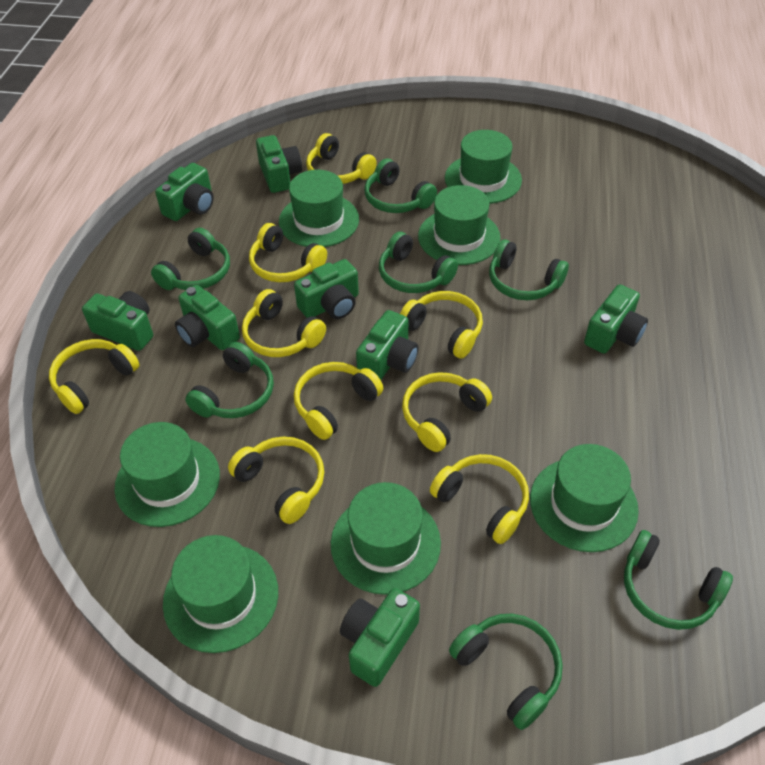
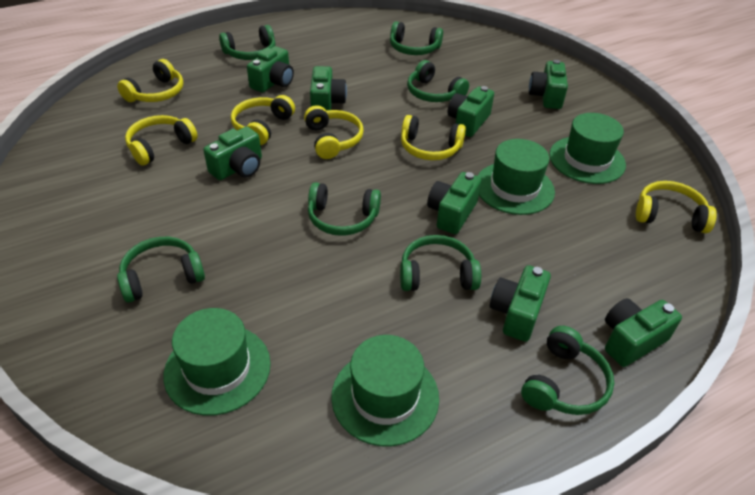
green hat: [115,422,220,527] [163,535,278,653] [279,170,359,247] [331,482,441,595] [418,185,501,265] [445,130,522,204] [530,444,639,552] = 7 -> [164,308,271,416] [331,335,439,446] [478,139,555,215] [549,113,626,184] = 4
yellow headphones: [49,339,139,414] [228,437,324,524] [242,289,326,357] [249,223,327,282] [294,362,383,440] [306,133,377,184] [400,291,483,359] [402,372,492,452] [430,454,529,544] = 9 -> [117,59,183,102] [125,115,198,166] [231,95,295,145] [304,105,364,159] [401,115,466,160] [636,181,717,233] = 6

